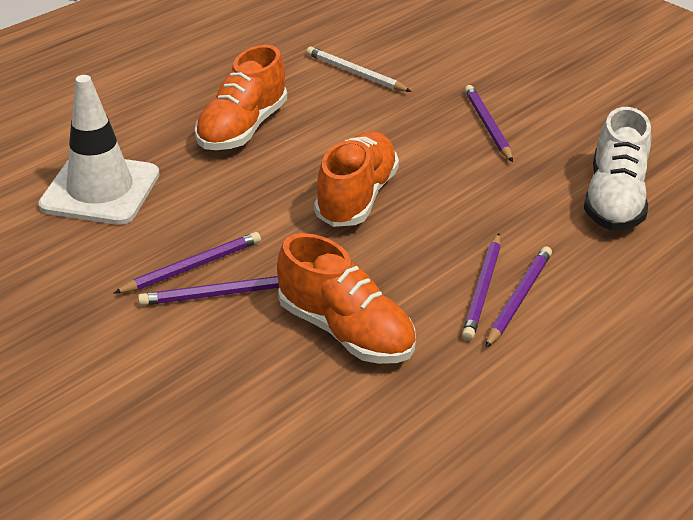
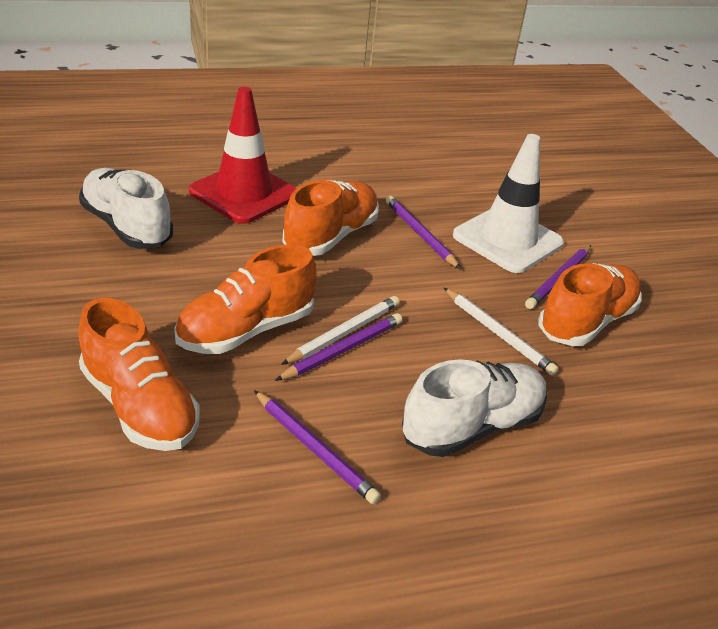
orange shoe: [195,45,287,150] [277,233,416,364] [314,131,399,227] = 3 -> [78,298,200,451] [174,245,317,354] [282,180,379,256] [538,263,642,346] = 4
purple pencil: [113,232,261,294] [138,276,279,306] [462,233,501,341] [465,85,513,162] [486,246,552,348] = 5 -> [254,390,381,504] [275,313,402,381] [386,196,461,269] [525,245,591,309] = 4
red traffic cone: none = 0 -> [189,87,297,224] = 1
white pencil: [306,47,412,92] = 1 -> [281,296,400,365] [444,288,559,376] = 2
white shoe: [584,107,651,230] = 1 -> [79,168,173,249] [402,359,547,457] = 2

